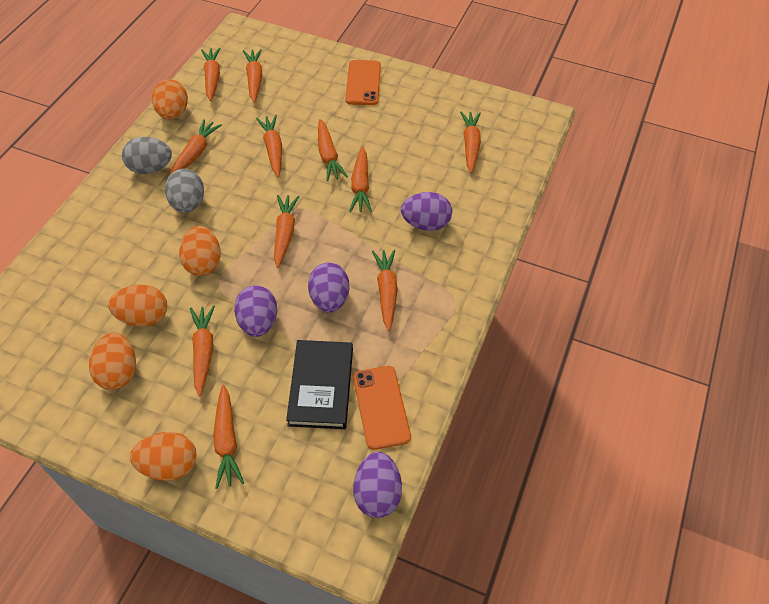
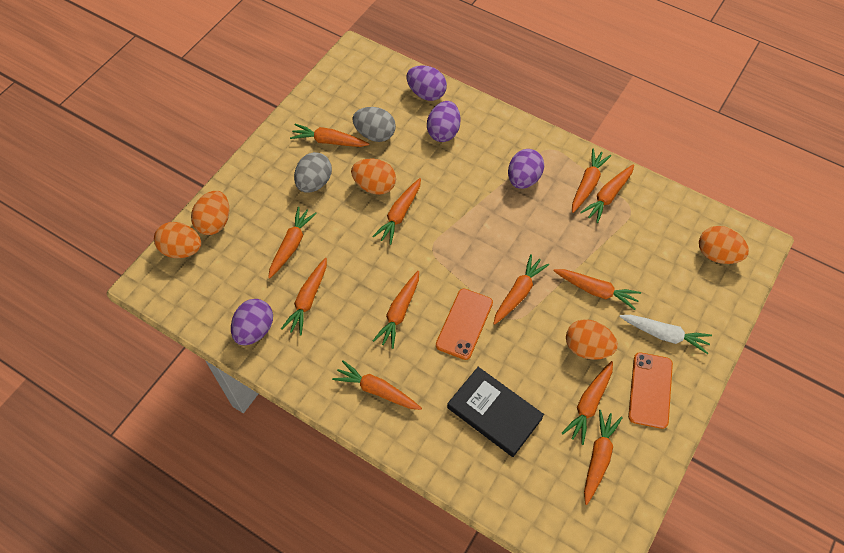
orange carrot: [170,119,222,175] [190,305,215,397] [201,48,221,101] [213,385,244,489] [243,49,262,103] [256,115,282,177] [274,195,299,268] [318,119,348,181] [349,146,372,212] [372,250,398,331] [460,111,481,173] = 11 -> [268,207,317,279] [281,258,327,336] [290,124,369,147] [332,360,422,410] [372,178,421,245] [373,271,419,349] [493,254,549,325] [553,269,641,310] [561,361,613,445] [572,149,611,213] [580,165,634,223] [584,410,623,505] = 12
white carrot: none = 0 -> [620,315,712,354] = 1

